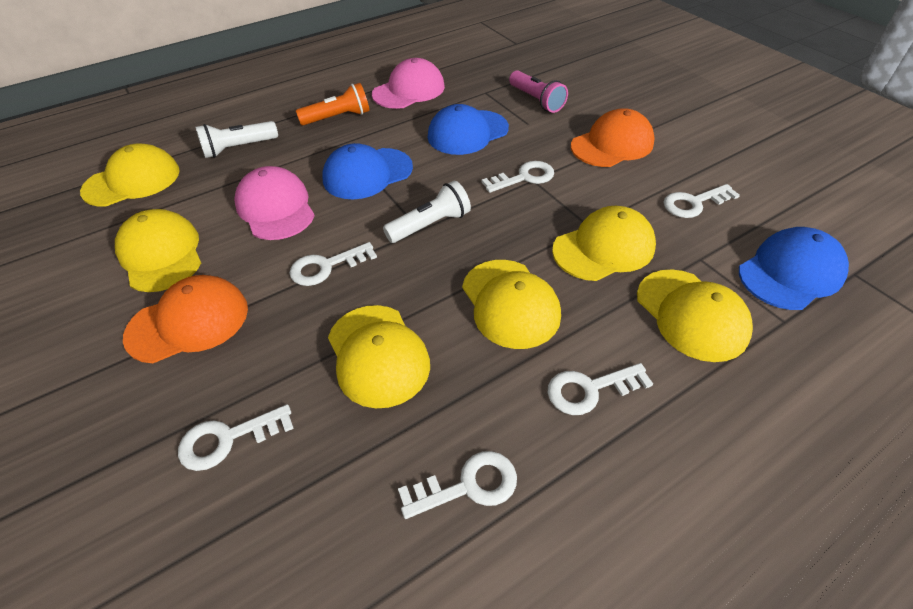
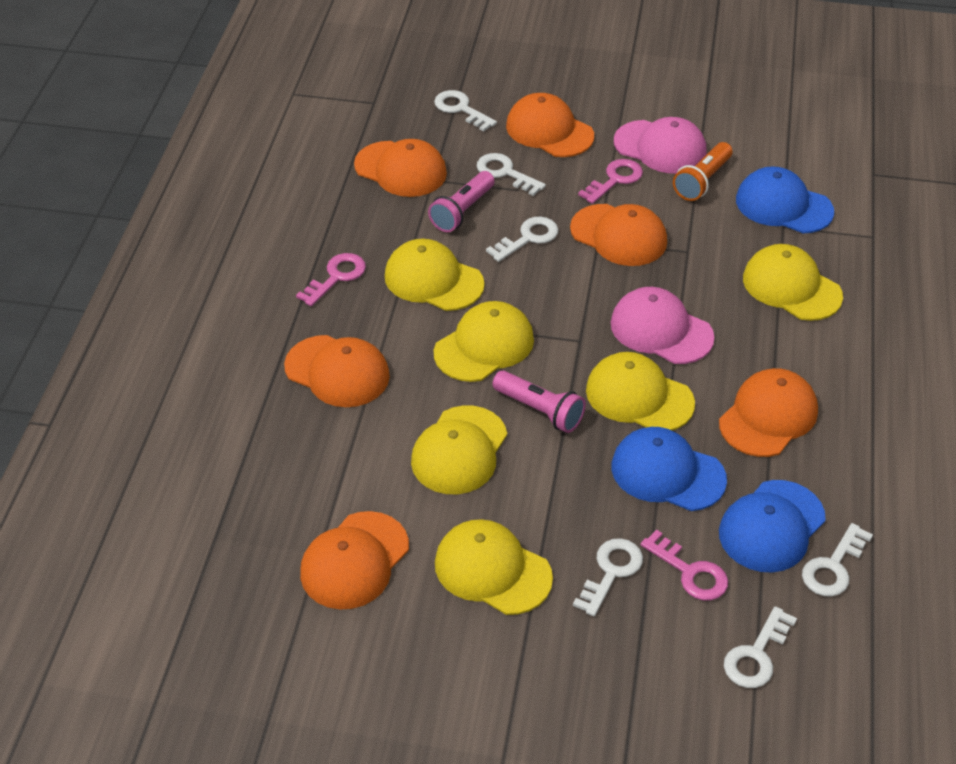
orange cap: [123,275,248,363] [571,108,655,167] = 2 -> [284,335,390,407] [300,511,409,609] [354,139,447,197] [506,93,594,157] [570,204,667,266] [719,368,818,457] = 6
pink flashlight: [509,70,568,113] = 1 -> [428,171,495,232] [493,371,586,433] = 2
pink key: none = 0 -> [296,253,366,306] [578,159,643,204] [640,529,728,600] = 3
white flashlight: [195,121,278,158] [383,181,471,243] = 2 -> none = 0

